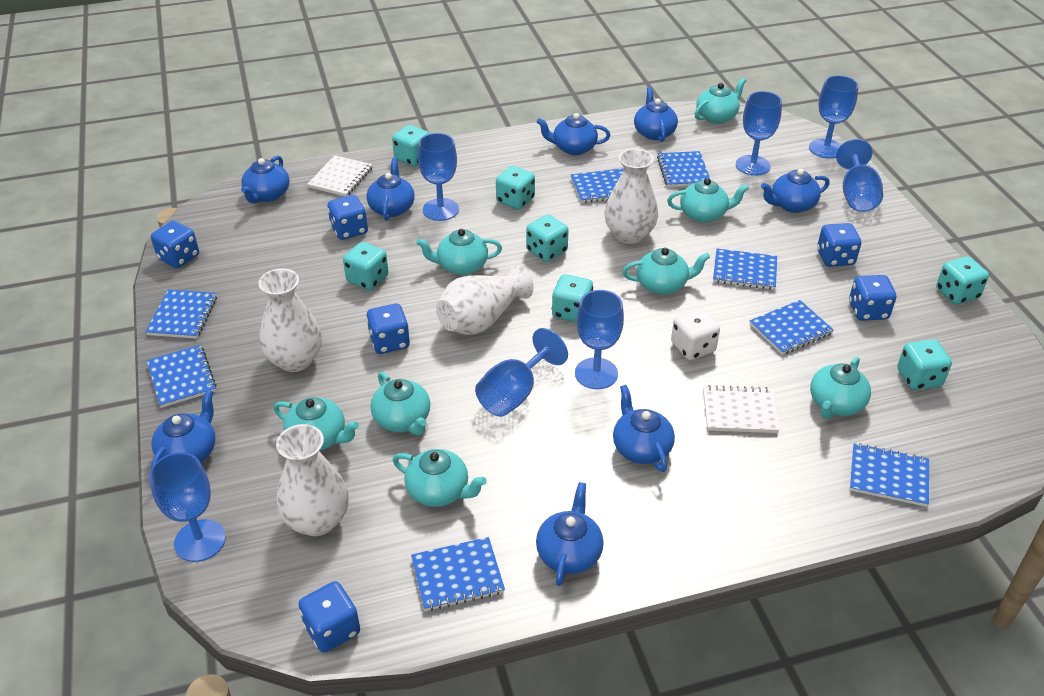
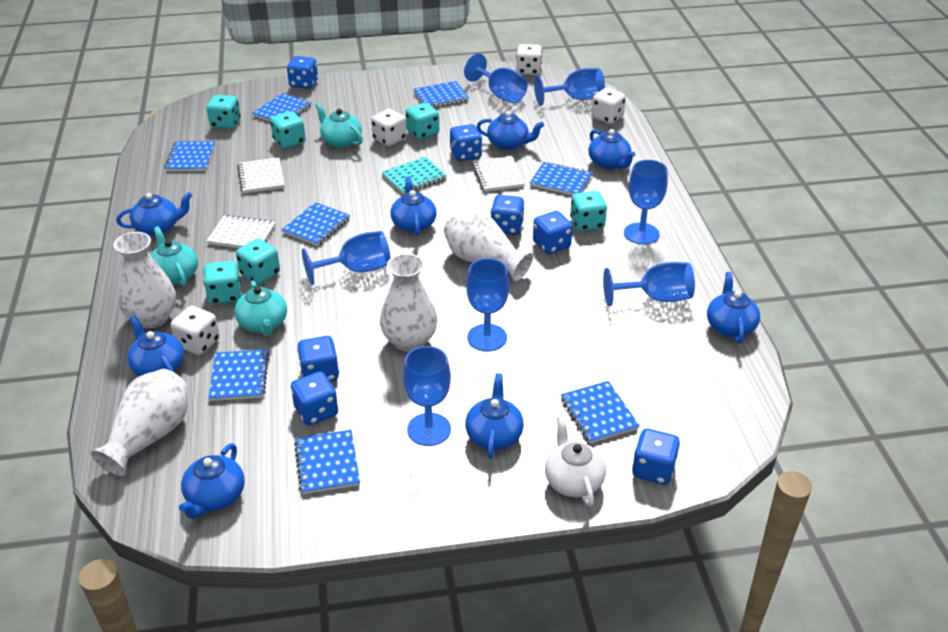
blue dice: [151,221,199,268] [298,581,360,653] [327,195,368,240] [366,304,410,354] [817,223,861,267] [849,275,896,321] = 6 -> [287,56,318,89] [291,371,338,426] [297,336,339,381] [450,124,482,161] [491,195,524,235] [533,211,573,254] [632,429,680,485] = 7
turquoise dice: [343,242,388,290] [392,125,429,167] [496,166,535,210] [526,214,569,262] [552,274,593,322] [897,339,952,390] [936,256,989,305] = 7 -> [204,261,241,305] [207,95,241,129] [236,238,280,284] [270,111,306,149] [406,102,439,140] [570,191,607,231] = 6
turquoise notebook: none = 0 -> [382,157,447,194] = 1
turquoise teapot: [273,397,359,451] [371,372,430,435] [393,449,487,507] [416,229,502,275] [622,248,710,295] [667,178,749,223] [695,78,746,124] [810,357,871,419] = 8 -> [150,226,198,286] [234,280,287,336] [315,103,363,148] = 3
white dice: [671,308,720,360] = 1 -> [171,306,220,355] [371,109,406,146] [516,44,542,75] [591,88,626,124] = 4
white notebook: [307,155,373,196] [703,385,780,433] = 2 -> [207,215,275,248] [237,157,285,193] [472,156,525,192] = 3
white teapot: none = 0 -> [545,417,606,507] = 1

